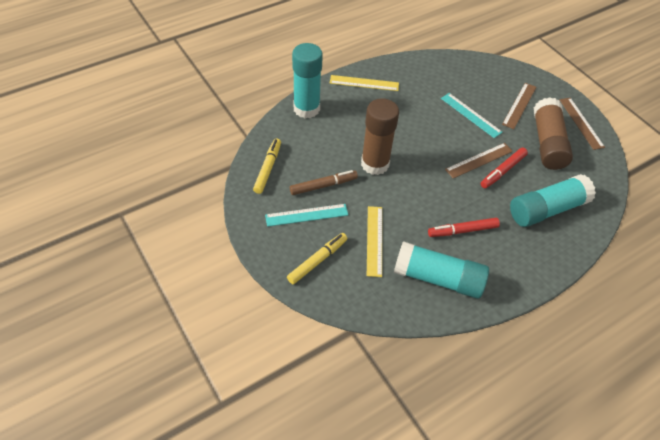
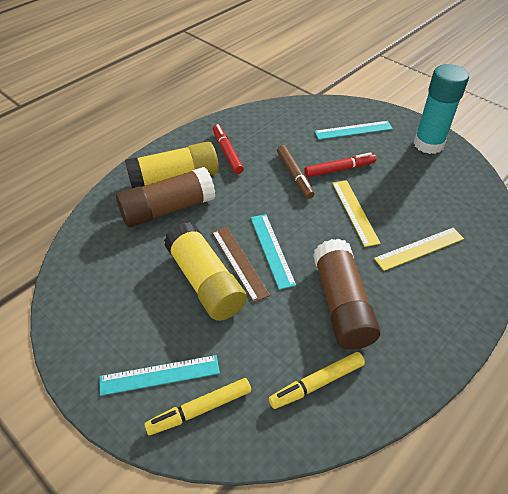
brown ruler: [445,143,513,178] [502,83,536,129] [560,98,605,150] = 3 -> [212,227,270,302] = 1
turquoise glue stick: [292,43,323,118] [394,241,489,299] [510,174,596,227] = 3 -> [414,64,469,154] = 1
turquoise ruler: [265,204,348,227] [441,93,502,138] = 2 -> [100,355,220,396] [251,214,296,290] [314,121,393,140] = 3
yellow glue stick: none = 0 -> [125,142,219,188] [164,222,247,321] = 2

